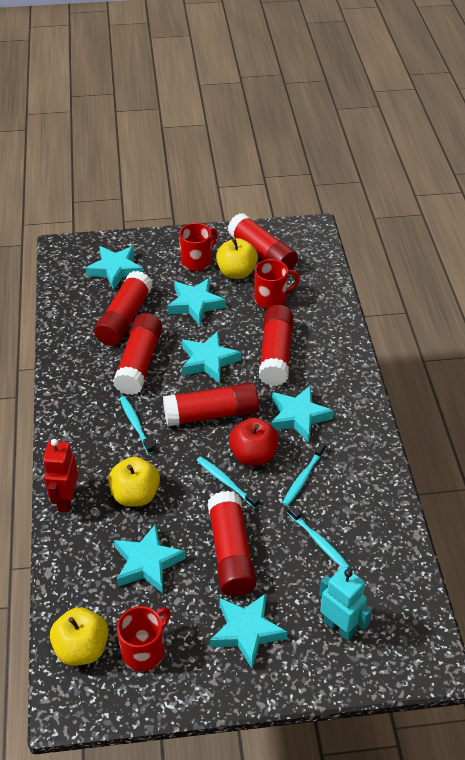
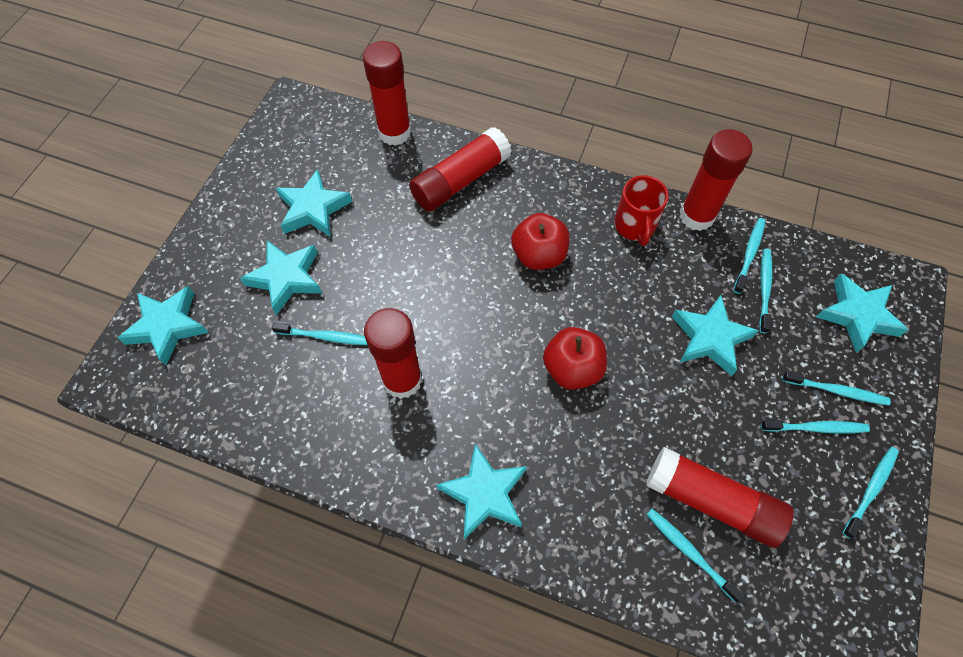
red apple: [229,417,279,465] = 1 -> [511,213,570,270] [543,327,607,390] = 2
red glue stick: [94,271,153,346] [113,313,162,395] [163,382,259,426] [208,491,256,596] [227,213,298,270] [259,305,294,386] = 6 -> [363,41,411,146] [364,308,422,399] [409,127,511,212] [646,447,794,548] [679,129,752,231] = 5
red mug: [117,606,171,671] [179,223,217,271] [254,259,300,309] = 3 -> [614,175,669,246] = 1
red robot: [43,439,78,512] = 1 -> none = 0
turquoise robot: [319,566,372,641] = 1 -> none = 0
turquoise toothbrush: [120,396,154,454] [197,456,259,508] [282,442,326,506] [287,505,350,568] = 4 -> [272,323,367,345] [646,509,745,603] [733,218,765,294] [759,249,773,333] [761,420,870,434] [782,371,891,405] [843,447,899,539] = 7
yellow apple: [50,607,109,666] [108,457,160,507] [216,238,258,279] = 3 -> none = 0

